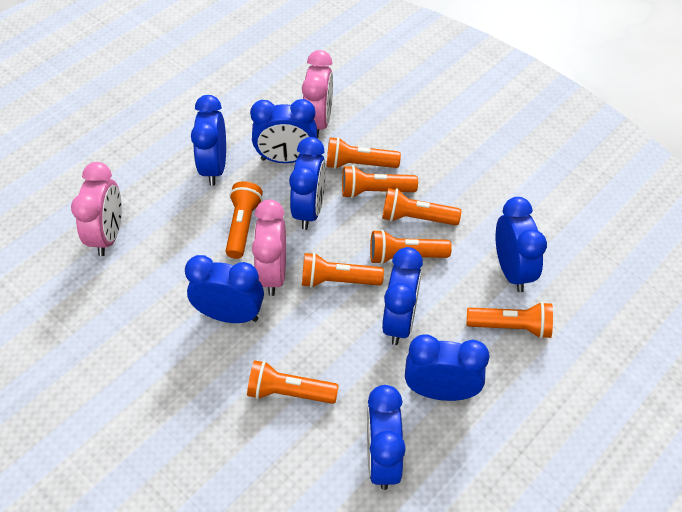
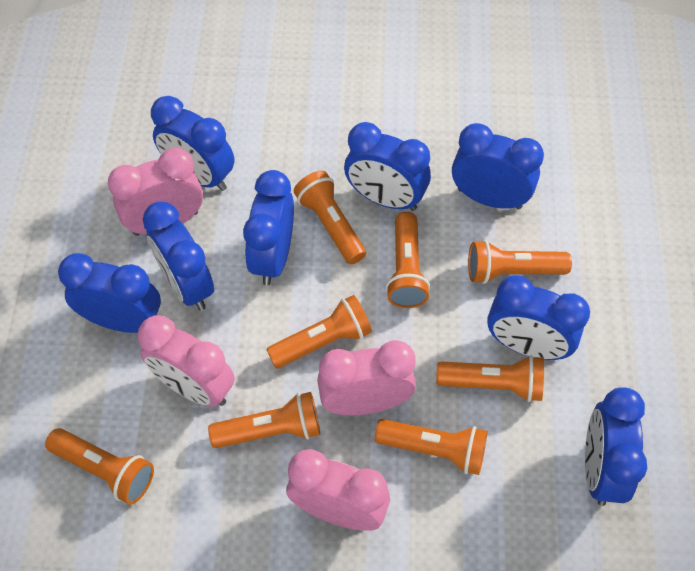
pink clock: [71,162,122,256] [252,199,286,296] [302,50,333,138] = 3 -> [108,148,203,236] [138,315,235,407] [286,449,390,531] [317,340,416,415] = 4

